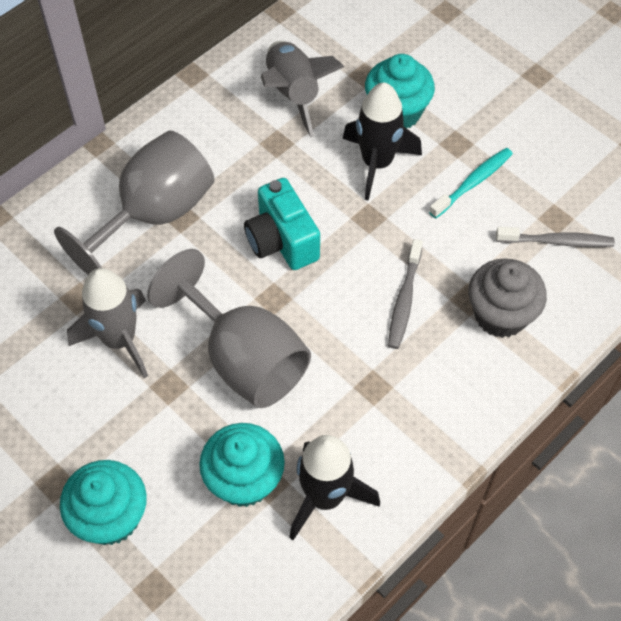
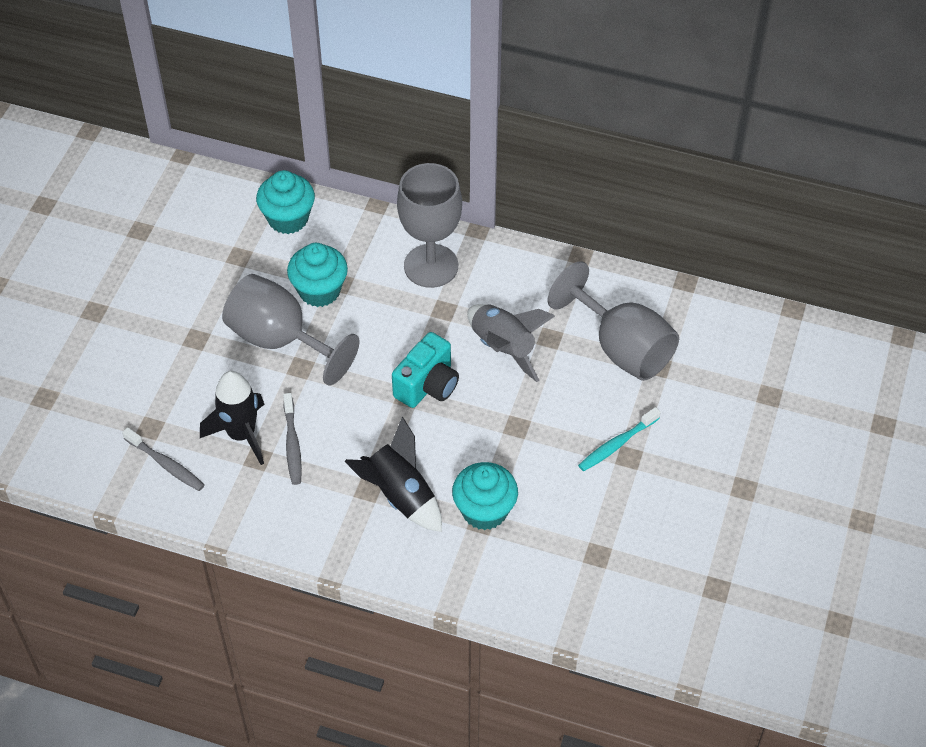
grey cupcake: [468,258,547,338] = 1 -> none = 0
grey goblet: [54,131,214,275] [147,249,311,408] = 2 -> [222,274,359,386] [397,163,462,288] [548,261,679,381] = 3
grey rocket: [67,268,148,378] [261,41,345,137] = 2 -> [467,304,555,382] = 1

